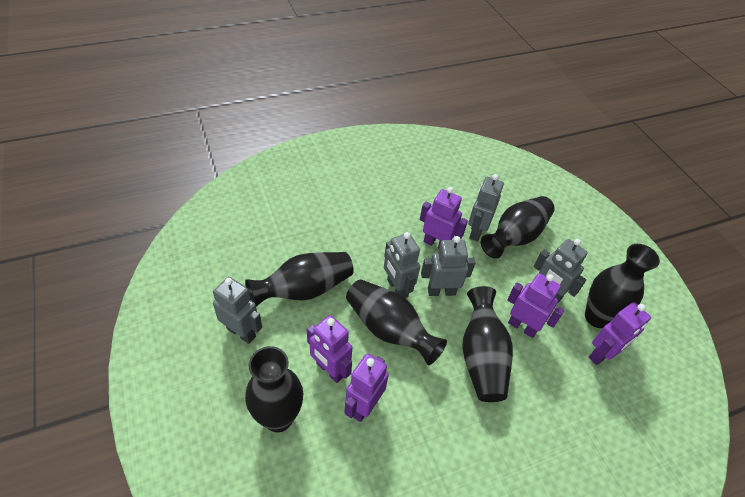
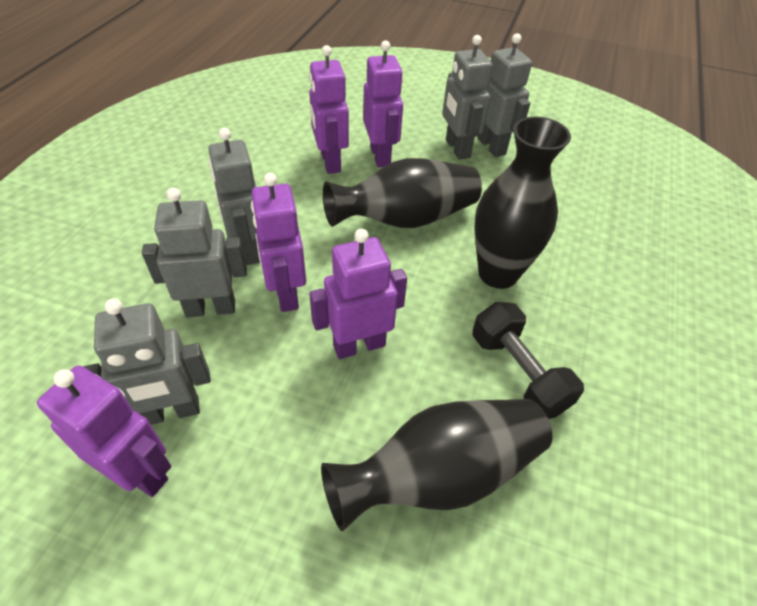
black dumbbell: none = 0 -> [472,302,584,419] = 1
black vase: [245,252,354,307] [245,346,303,432] [346,279,447,365] [462,286,513,402] [481,196,555,258] [585,244,660,328] = 6 -> [321,399,553,532] [323,158,482,228] [475,117,571,289] = 3

